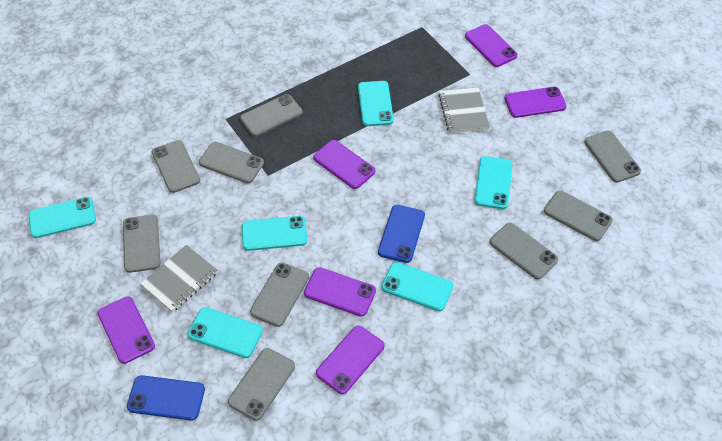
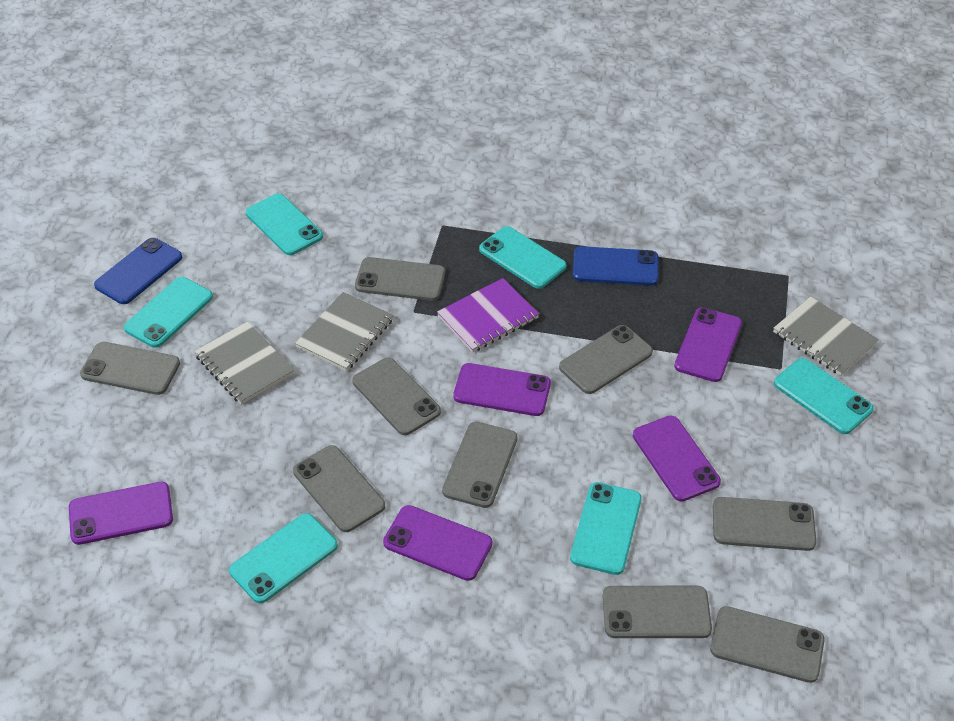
grey notebook: [140,245,218,312] [439,87,490,133] = 2 -> [194,322,294,405] [295,292,394,371] [773,296,879,376] = 3
purple notebook: none = 0 -> [437,278,539,353] = 1
purple phone: [97,296,155,364] [304,267,376,317] [313,140,375,189] [316,326,384,394] [465,24,518,67] [504,87,567,118] = 6 -> [69,482,173,545] [383,505,492,581] [453,363,551,416] [633,415,721,502] [674,307,742,382] = 5

